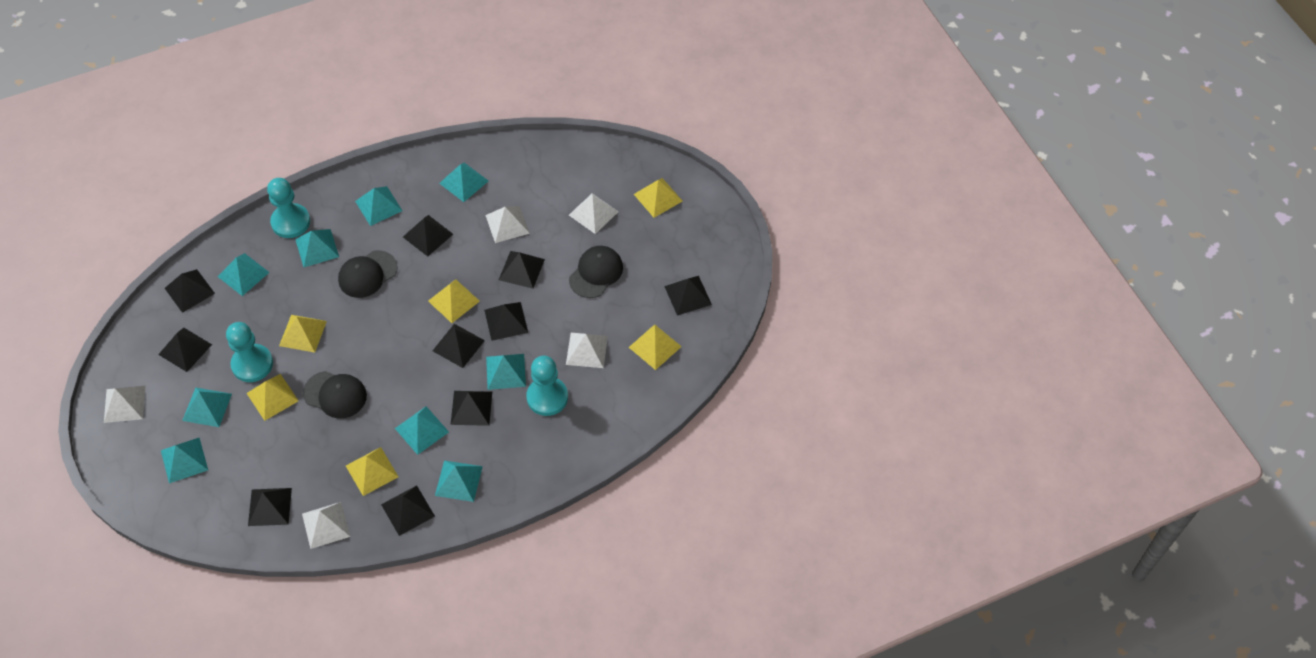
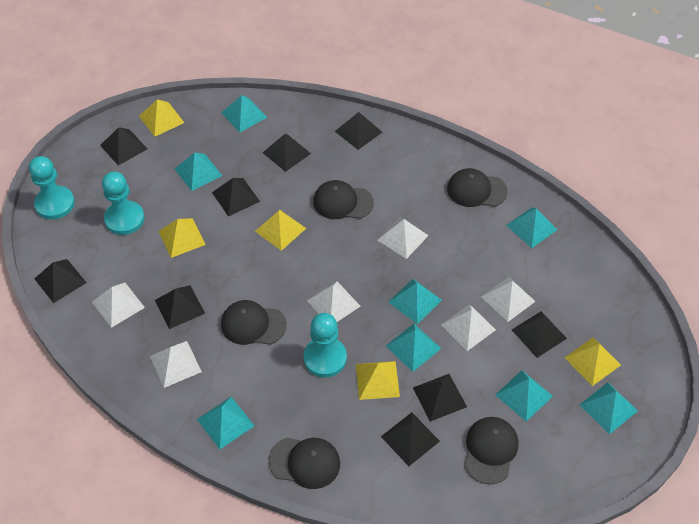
black cap: [303,371,367,418] [338,250,398,298] [569,246,623,298] = 3 -> [221,300,287,345] [268,438,340,489] [313,180,374,219] [447,168,508,207] [464,417,518,484] = 5
black pyramid: [158,327,212,372] [165,269,215,313] [248,488,292,526] [381,485,435,536] [403,215,453,257] [433,324,485,368] [451,391,492,426] [484,302,528,341] [499,251,545,289] [664,276,712,316] = 10 -> [34,259,87,303] [100,127,147,166] [155,285,205,329] [212,178,260,216] [263,133,311,172] [335,112,382,150] [381,412,440,466] [413,374,467,422] [512,311,567,358] = 9
turquoise pyramid: [161,438,208,483] [182,387,232,427] [217,253,270,296] [295,229,339,267] [355,186,402,226] [395,406,449,455] [435,460,483,502] [439,163,488,202] [486,354,526,390] = 9 -> [175,153,222,191] [197,397,254,449] [221,95,267,132] [386,324,441,372] [388,279,442,324] [495,370,553,422] [506,207,558,248] [580,382,638,434] = 8
white pyramid: [104,386,145,423] [302,502,350,549] [485,206,530,243] [566,333,608,368] [569,193,619,234] = 5 -> [92,283,145,328] [150,341,202,388] [307,281,361,322] [377,217,429,259] [441,304,496,351] [481,277,536,322] = 6
yellow pyramid: [246,374,299,421] [279,315,327,353] [346,447,398,496] [428,279,480,323] [629,324,682,370] [634,178,682,218] = 6 -> [139,99,184,137] [158,218,206,258] [255,210,306,251] [356,361,400,400] [564,338,621,386] = 5

